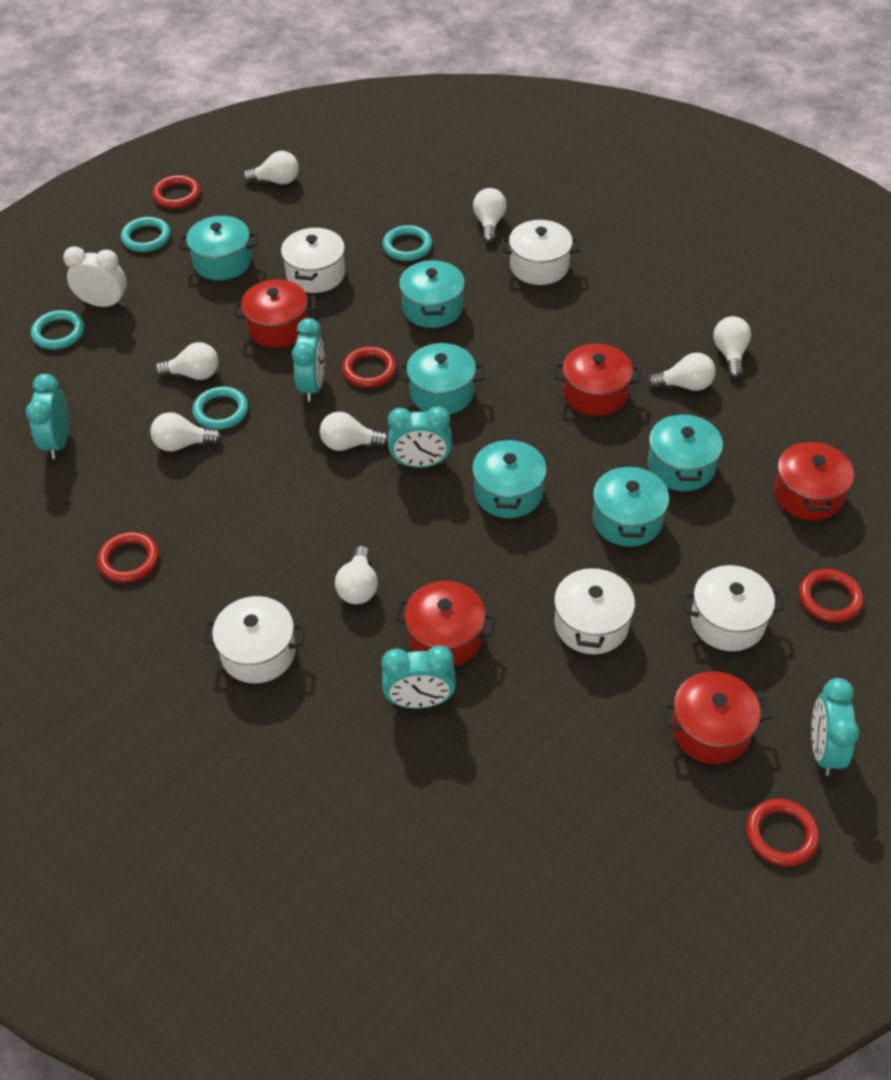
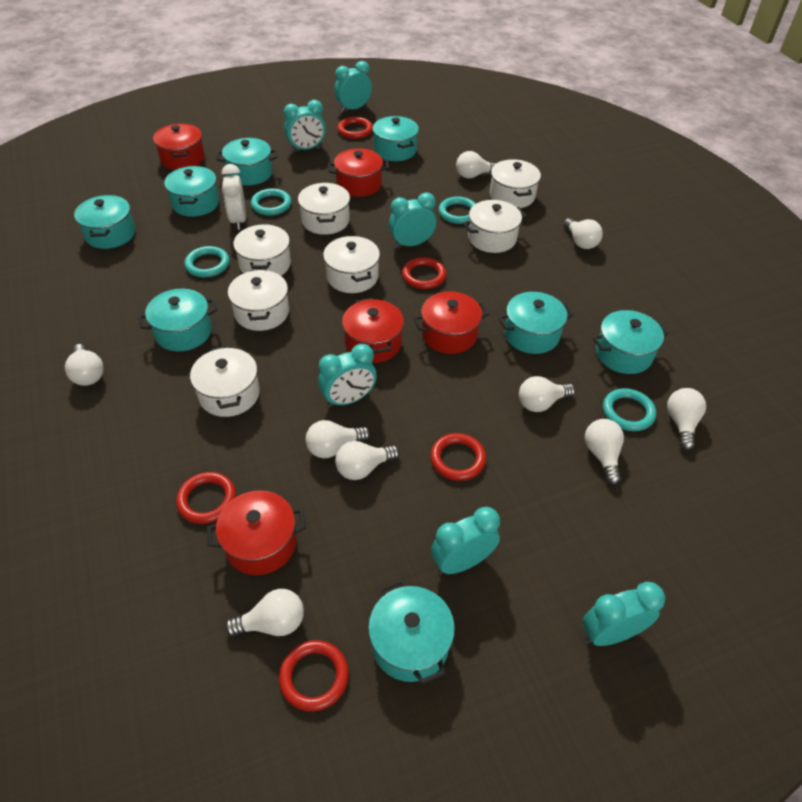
turquoise clock: [26,374,69,459] [292,318,325,402] [381,646,456,708] [388,406,452,468] [811,678,860,776] = 5 -> [284,100,326,152] [318,344,377,407] [334,61,372,112] [389,193,436,248] [431,507,500,574] [582,582,665,646] = 6
turquoise pot: [179,216,258,280] [398,343,484,414] [399,259,465,328] [472,437,547,518] [593,464,669,547] [648,412,723,491] = 6 -> [74,195,135,249] [138,289,217,352] [164,166,219,217] [216,138,277,185] [368,580,455,684] [372,116,419,161] [498,292,574,354] [593,310,669,374] = 8
white light bulb: [150,412,222,452] [155,342,218,380] [243,151,299,184] [320,412,388,451] [335,546,378,604] [473,188,507,243] [647,353,716,391] [713,316,751,378] = 8 -> [65,344,104,386] [225,589,304,636] [306,420,370,458] [335,441,400,480] [456,151,497,179] [519,376,575,412] [563,218,603,249] [585,419,624,485] [667,388,706,450] = 9
white pot: [202,596,305,683] [281,227,345,293] [501,220,580,285] [554,564,635,654] [682,565,785,651] = 5 -> [190,345,260,417] [228,269,289,331] [233,224,291,276] [298,183,350,235] [323,236,380,293] [463,200,527,253] [490,159,541,208] = 7

